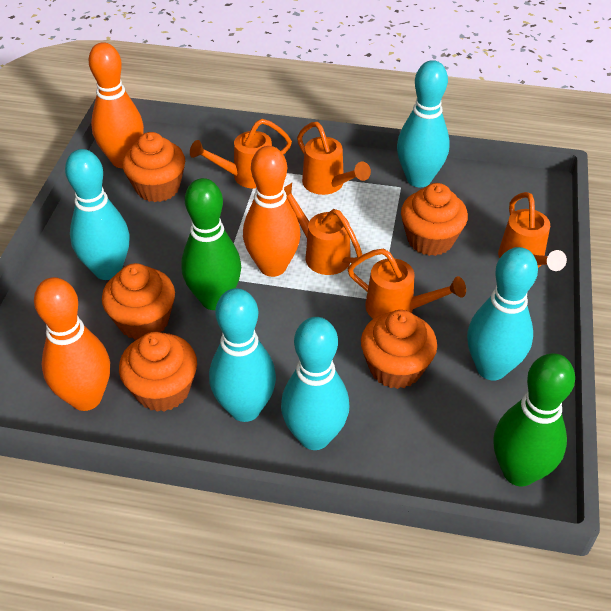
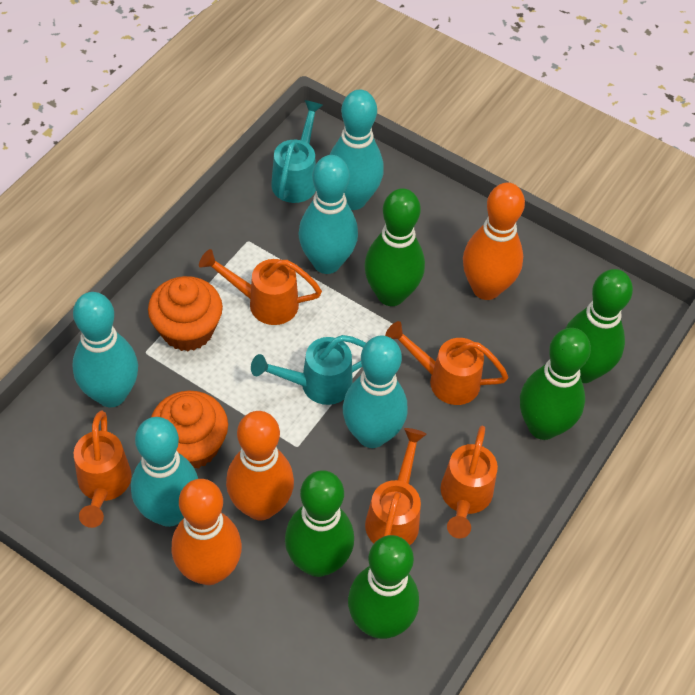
green bowling pin: [181,178,241,310] [493,353,575,486] = 2 -> [285,470,354,577] [348,535,419,639] [364,188,425,306] [520,328,591,440] [565,269,633,383] = 5
orange cupcake: [102,263,175,340] [119,332,197,412] [122,132,185,202] [361,310,437,389] [401,183,468,256] = 5 -> [148,276,223,351] [151,391,228,469] = 2
turquoise watering can: none = 0 -> [251,335,366,405] [271,100,323,203] = 2

